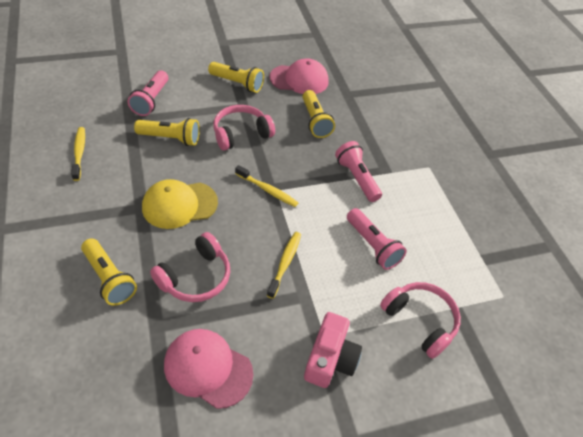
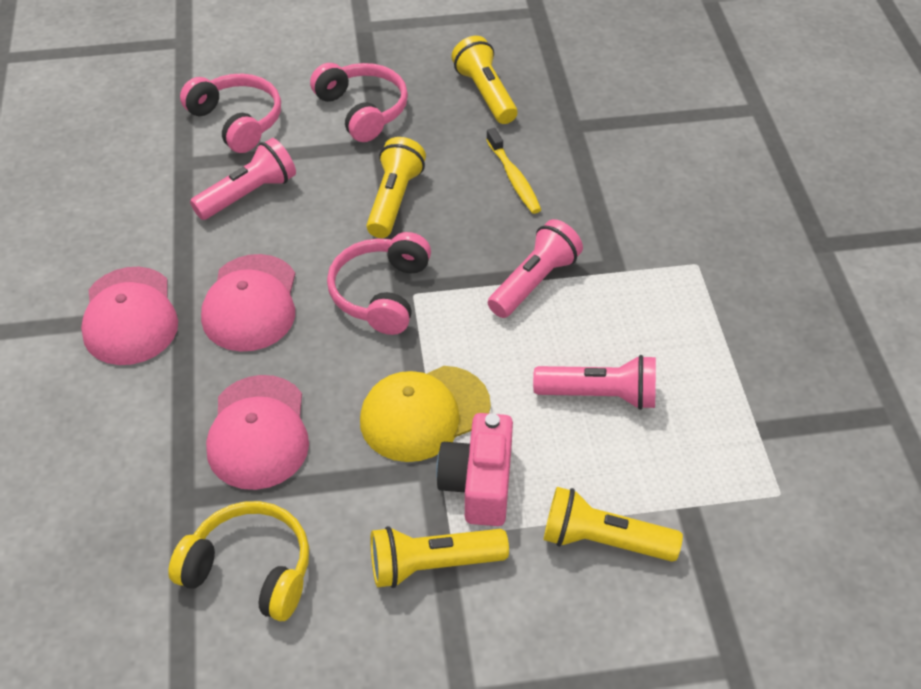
pink cap: [164,329,253,409] [269,59,329,94] = 2 -> [81,267,178,365] [201,254,295,352] [206,375,309,490] = 3
yellow headphones: none = 0 -> [168,501,309,621] = 1
yellow toothbrush: [71,127,85,181] [235,165,298,207] [267,232,301,299] = 3 -> [486,128,541,214] = 1

